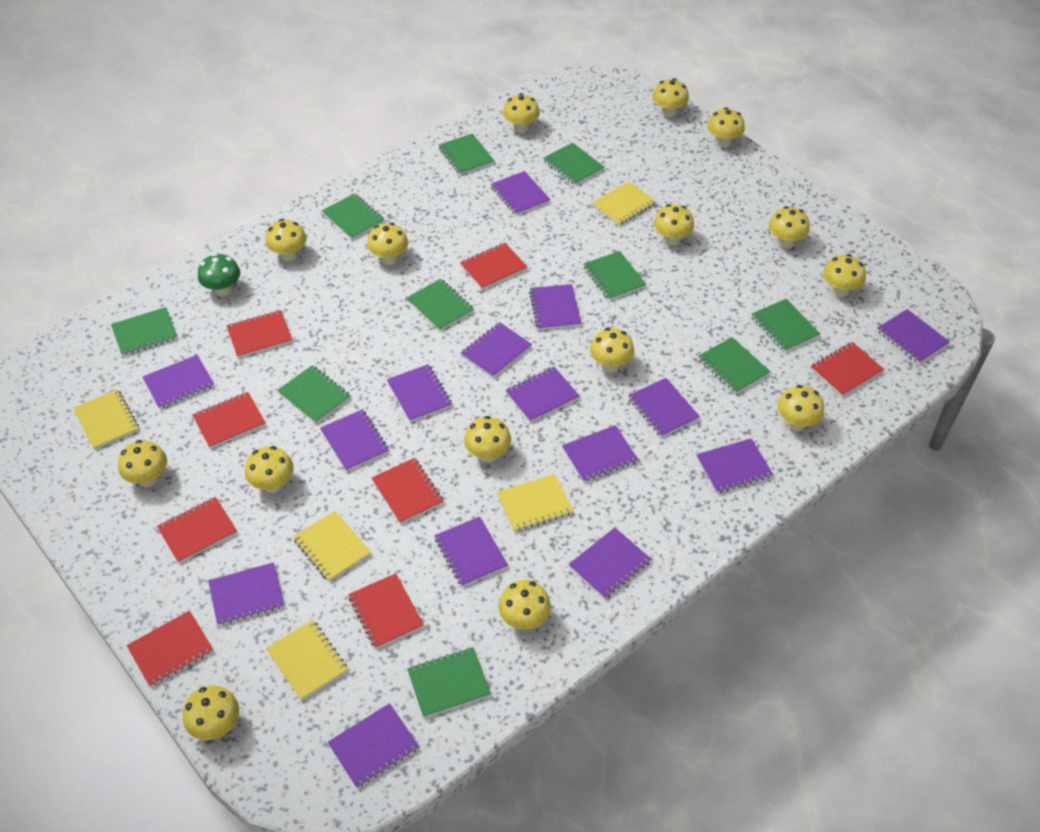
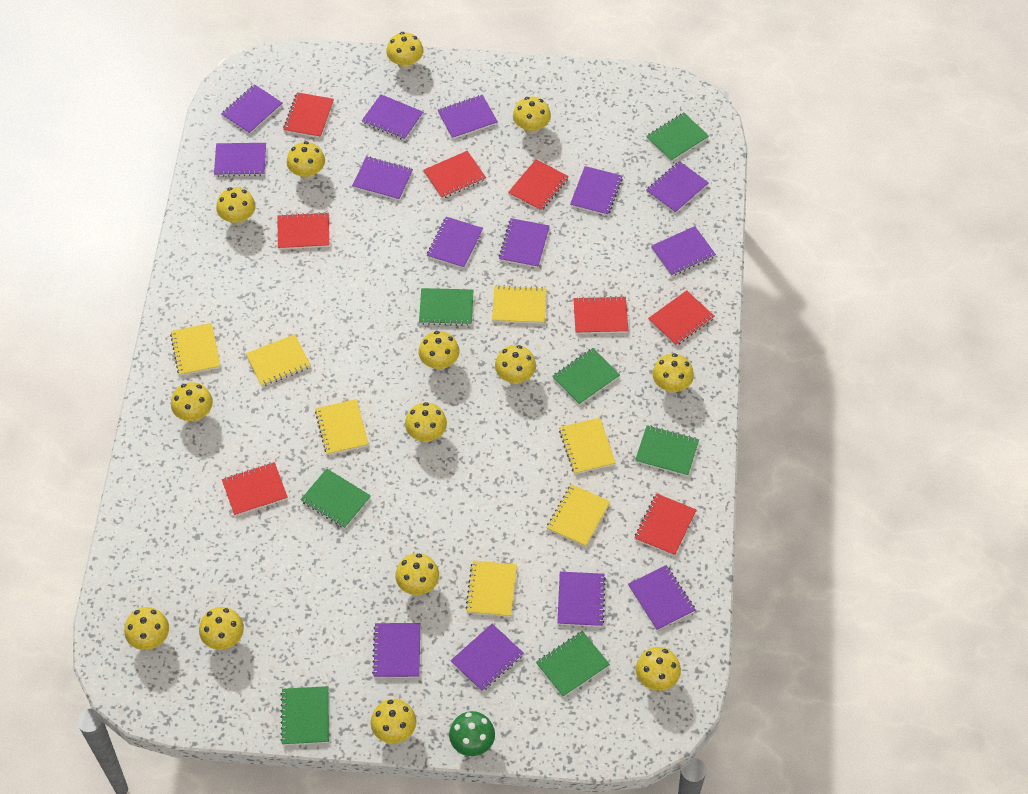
green notebook: [111,307,177,356] [277,365,351,423] [322,193,385,239] [407,279,474,331] [407,647,491,718] [439,133,494,175] [544,143,605,185] [584,251,646,300] [698,337,771,394] [751,299,821,352] = 10 -> [280,686,329,745] [300,469,371,528] [419,288,474,326] [536,631,610,697] [552,348,620,405] [635,425,699,476] [646,113,709,162] = 7
purple notebook: [143,355,214,409] [208,562,284,626] [320,409,389,471] [328,703,419,788] [387,364,452,422] [434,517,508,587] [461,322,532,378] [491,171,550,215] [505,367,579,422] [529,284,581,330] [562,425,638,482] [569,528,651,599] [628,378,700,437] [696,438,773,493] [877,309,950,364] = 15 -> [214,143,266,177] [221,84,282,134] [352,156,413,200] [362,94,423,140] [372,623,420,678] [427,217,483,269] [438,95,498,139] [450,624,524,692] [499,218,550,268] [557,572,606,627] [570,166,623,216] [628,565,696,631] [646,161,709,213] [651,226,716,276] = 14
yellow mushroom: [118,440,167,487] [183,685,239,740] [245,446,294,493] [265,219,307,261] [367,223,408,265] [464,416,511,463] [498,580,551,630] [503,93,540,133] [590,328,634,372] [652,78,689,118] [654,204,694,246] [707,107,745,148] [769,206,810,248] [777,385,824,431] [823,254,866,297] = 15 -> [124,607,169,650] [171,382,213,422] [199,607,244,650] [216,187,256,226] [287,141,325,180] [371,699,416,744] [386,32,424,70] [395,553,439,595] [405,402,447,442] [419,331,460,370] [495,345,536,384] [513,97,551,134] [636,647,681,691] [652,353,694,393] = 14
yellow notebook: [73,389,139,450] [266,620,348,701] [293,511,371,582] [497,474,573,532] [592,181,656,226] = 5 -> [170,323,221,376] [246,334,311,387] [315,399,369,455] [465,560,517,617] [492,285,547,324] [547,484,610,547] [559,418,616,474] = 7

